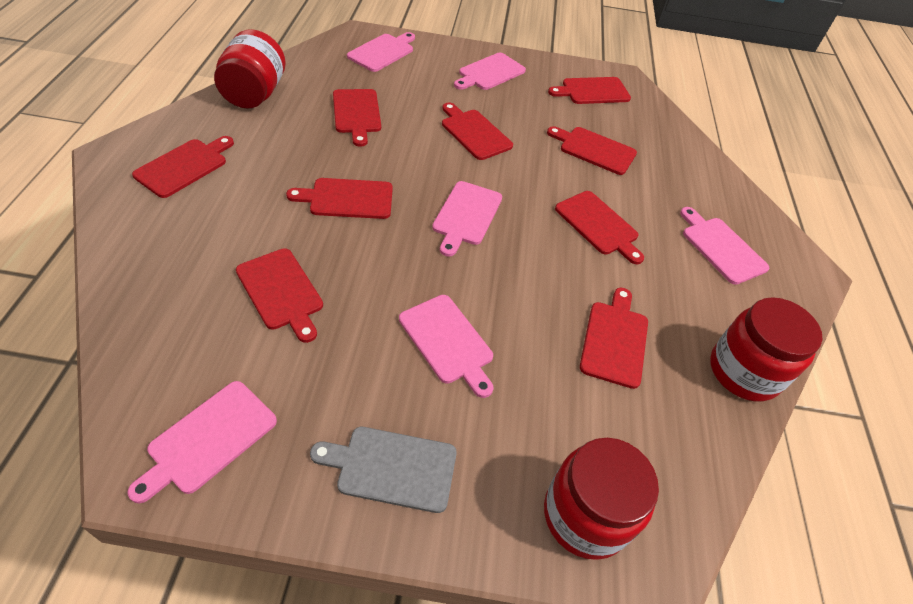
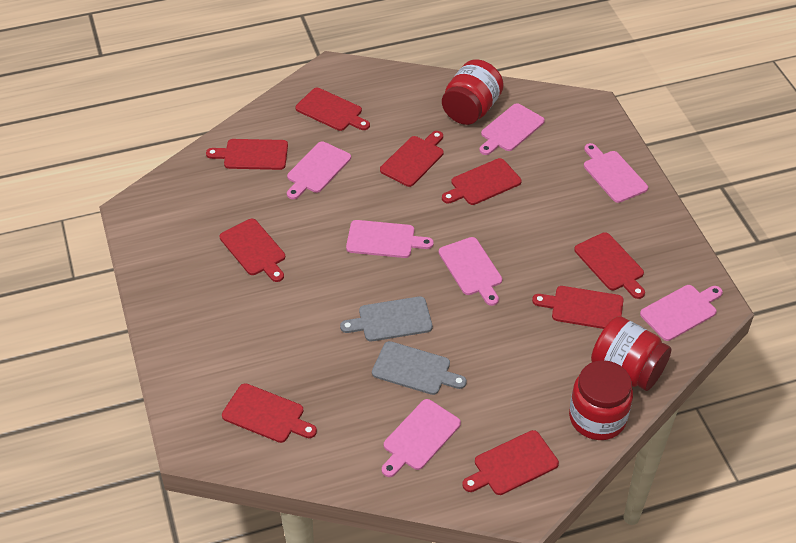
grey cutting board: [310,427,457,513] = 1 -> [340,296,433,341] [372,341,467,395] = 2
pink cutting board: [127,381,277,503] [347,32,415,72] [399,295,493,398] [432,181,502,257] [454,53,526,90] [680,207,769,285] = 6 -> [287,141,351,199] [346,220,434,258] [382,399,461,477] [439,237,502,306] [479,103,545,155] [584,143,648,203] [640,285,723,341] = 7

